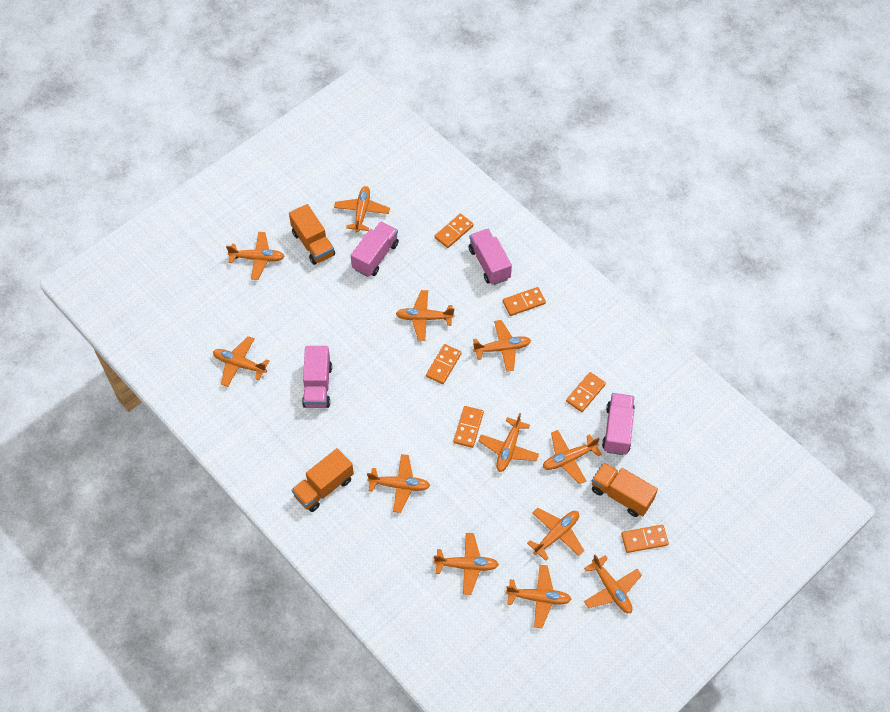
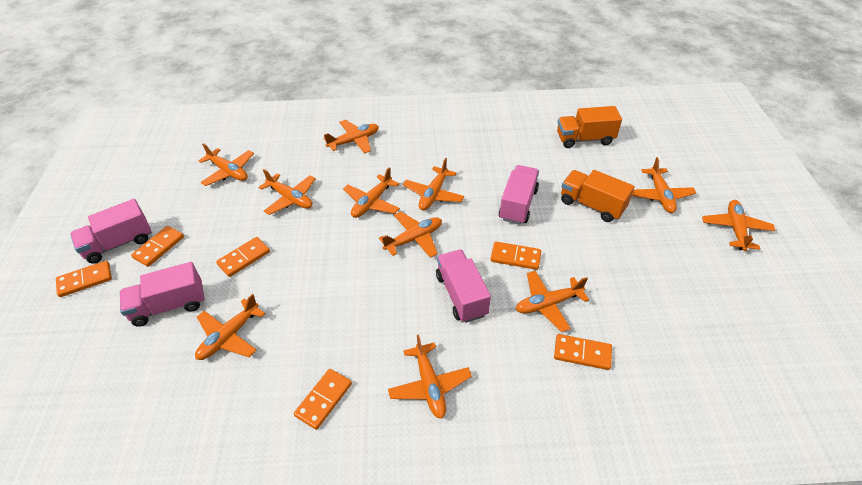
orange plane: [213,336,269,387] [226,232,285,280] [334,186,390,232] [367,454,430,513] [396,290,454,341] [434,533,499,595] [473,320,531,372] [478,413,539,472] [506,565,572,628] [527,508,584,561] [543,430,602,484] [584,554,642,613] = 12 -> [195,294,265,360] [198,143,254,186] [259,169,316,215] [324,120,379,154] [343,167,400,218] [379,212,442,258] [388,334,472,419] [403,158,464,211] [516,271,589,332] [632,157,696,213] [702,200,775,251] = 11
orange truck: [289,204,335,265] [292,448,354,512] [592,462,658,517] = 3 -> [557,106,622,148] [561,170,635,222] = 2

